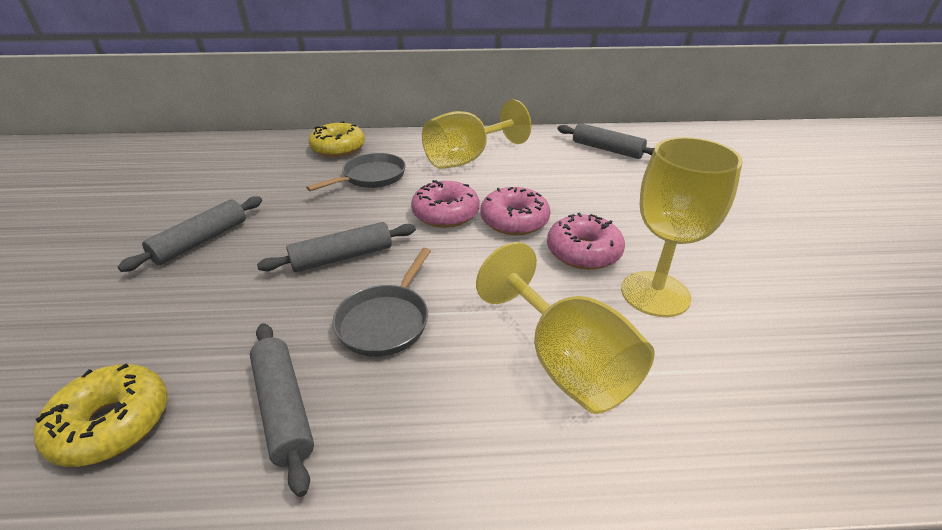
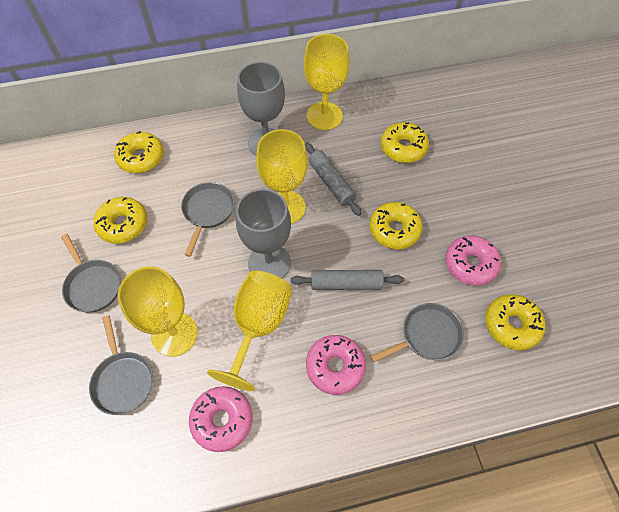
grey goblet: none = 0 -> [236,189,291,278] [237,62,285,155] = 2
grey pan: [306,153,406,191] [332,248,431,357] = 2 -> [61,234,121,313] [89,315,153,415] [181,182,234,257] [370,303,464,362] = 4
grey rolling pin: [118,196,262,272] [250,323,314,497] [257,222,416,272] [558,123,654,159] = 4 -> [290,270,404,290] [305,143,362,216] = 2
yellow donut: [33,364,167,467] [308,121,365,157] = 2 -> [93,197,147,244] [114,131,164,173] [370,202,423,249] [381,122,429,163] [485,294,546,350] = 5
yellow goblet: [422,100,531,169] [476,242,655,414] [621,137,743,317] = 3 -> [118,266,198,357] [207,271,292,391] [256,129,308,224] [304,34,349,130] = 4

